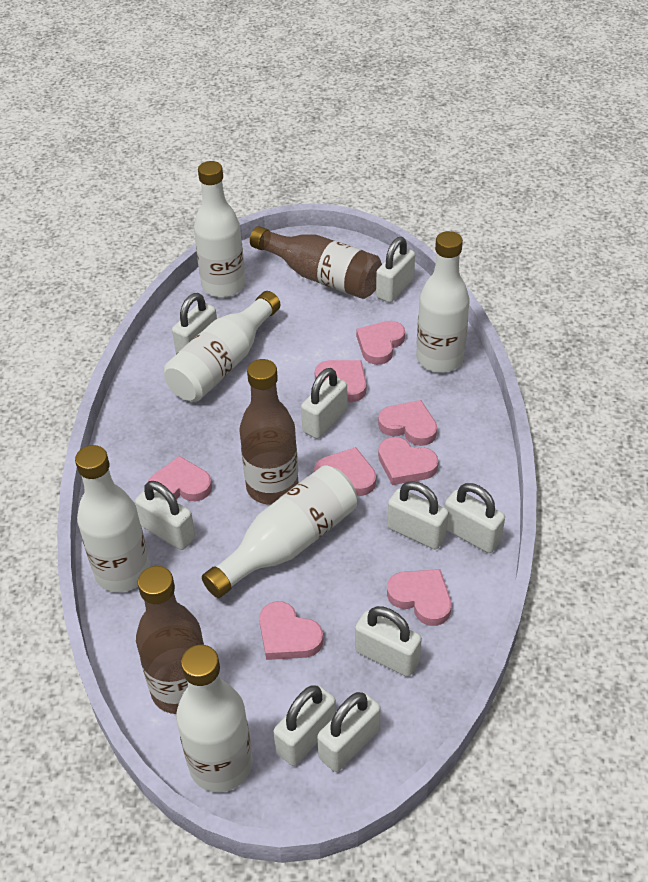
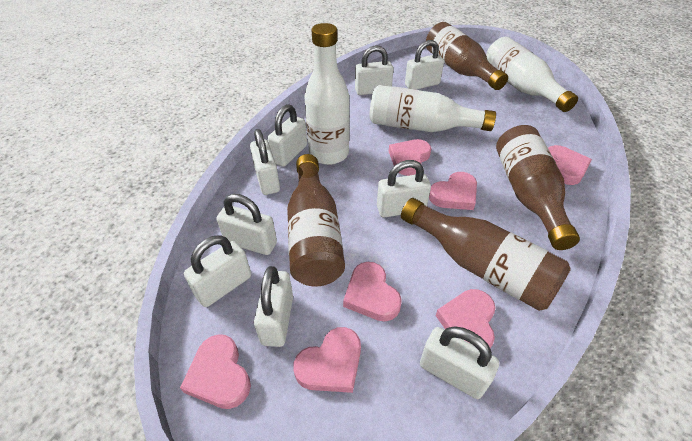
brown bottle: [136,566,204,714] [239,359,298,505] [250,226,382,299] = 3 -> [287,154,345,286] [401,198,571,311] [426,22,508,90] [496,125,580,250] = 4
pink heart: [148,456,212,501] [259,601,323,660] [314,447,376,496] [315,360,366,402] [356,321,405,365] [378,400,437,446] [378,437,438,485] [387,569,451,626] = 8 -> [180,334,251,409] [293,327,361,393] [343,262,402,321] [389,139,432,176] [429,172,477,210] [436,289,496,348] [548,145,592,185] = 7
white bottle: [75,445,150,592] [164,291,280,402] [176,645,253,792] [194,161,245,298] [202,465,357,598] [416,231,470,372] = 6 -> [304,23,350,165] [370,85,496,132] [486,37,578,112] = 3

